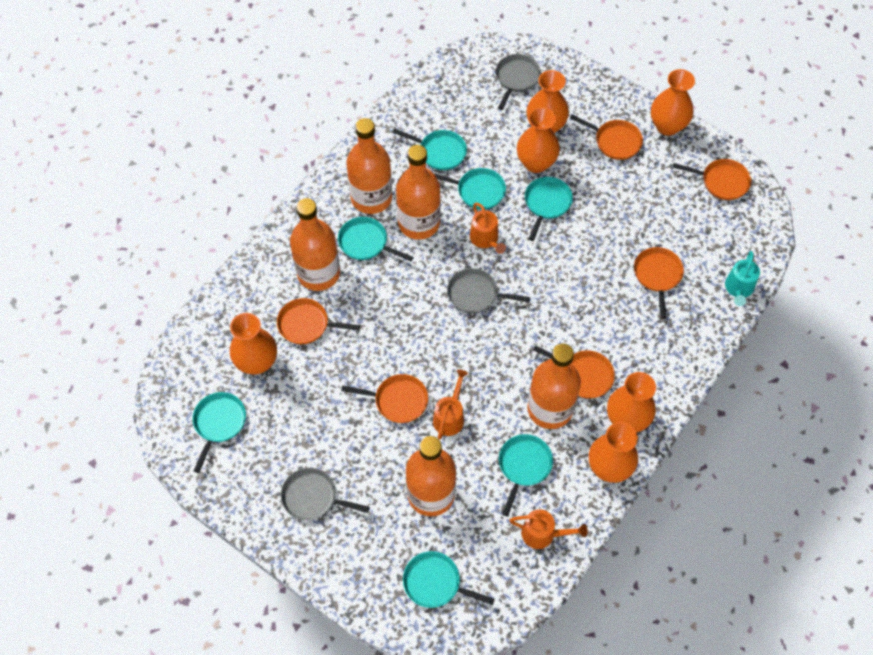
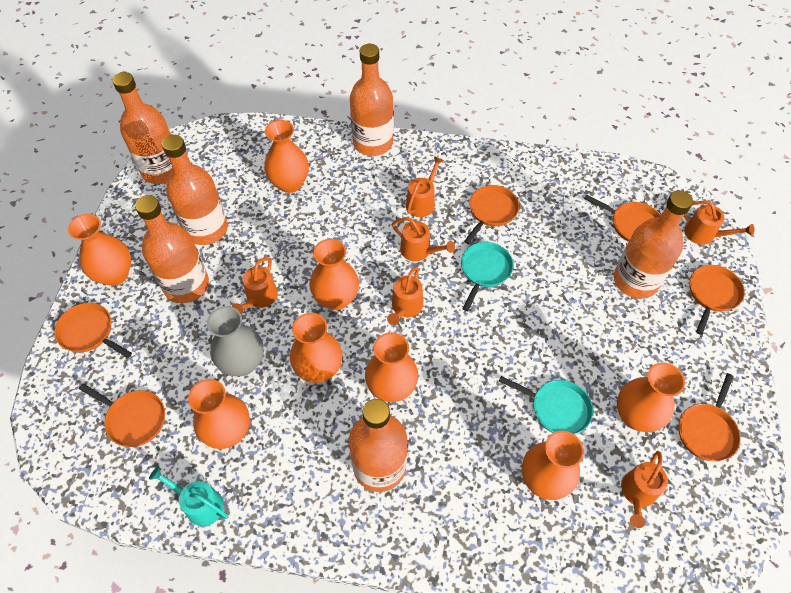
grey pan: [281,468,370,520] [447,268,530,313] [496,54,541,110] = 3 -> none = 0
grey vase: none = 0 -> [207,306,264,376] = 1
orange bottle: [290,198,340,291] [347,118,392,214] [396,145,441,240] [406,436,456,516] [527,343,581,429] = 5 -> [112,72,173,184] [135,195,209,303] [162,135,228,245] [349,399,408,492] [350,44,393,156] [614,190,693,299] = 6
orange vase: [230,313,277,375] [517,107,560,173] [527,70,569,133] [589,422,638,483] [607,372,656,432] [651,69,695,136] = 6 -> [68,214,131,286] [188,379,250,449] [264,120,309,193] [290,313,342,383] [309,239,359,310] [365,332,418,402] [522,431,584,500] [617,362,685,432] = 8
orange watering can: [433,369,468,440] [470,203,506,254] [509,509,588,549] = 3 -> [232,257,278,315] [387,267,423,325] [392,217,455,262] [406,156,444,217] [621,451,668,528] [684,201,754,245] = 6
turquoise pan: [192,392,246,473] [338,217,413,261] [392,128,467,170] [403,551,495,608] [434,168,506,210] [499,434,553,517] [525,177,573,241] = 7 -> [461,242,513,311] [499,376,593,435] = 2

